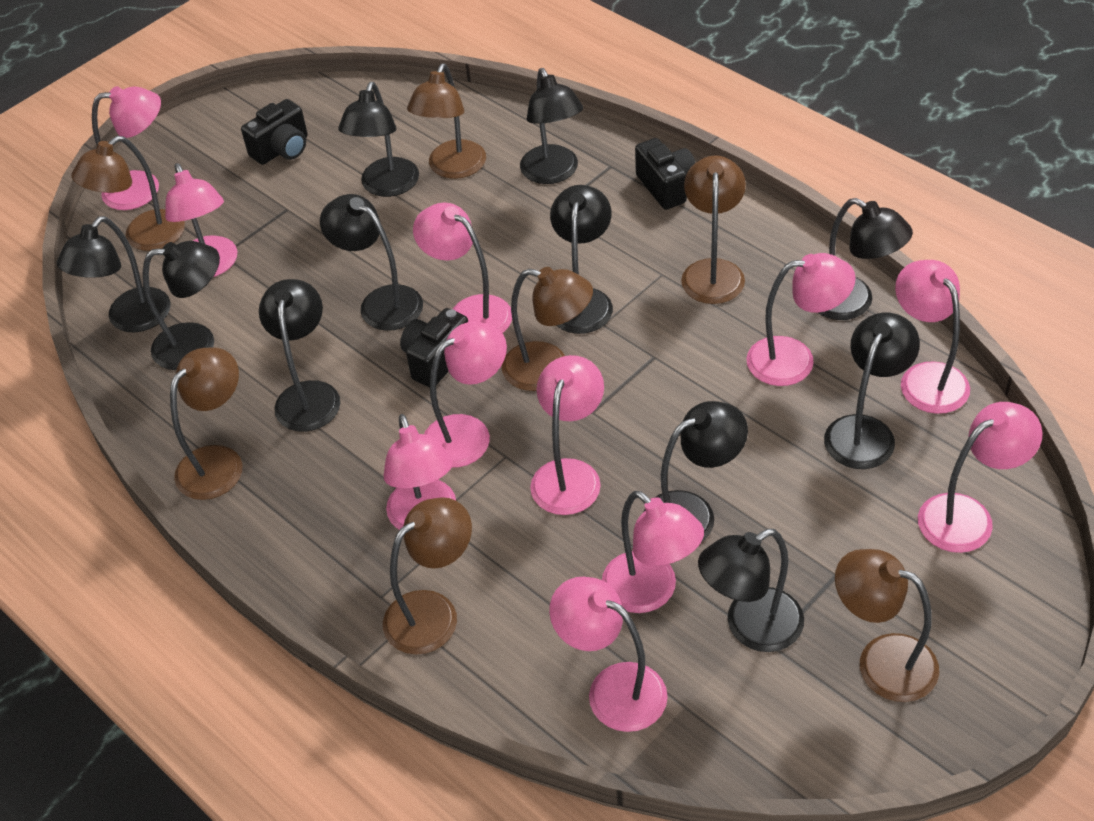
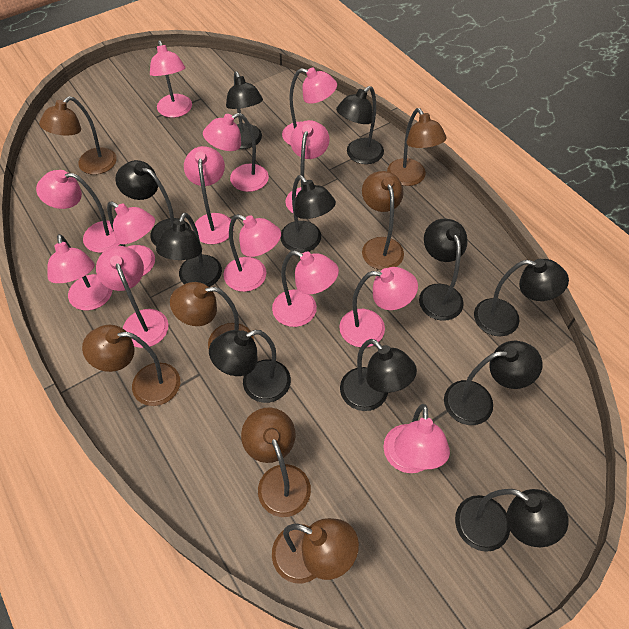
black camera: [241,99,308,165] [400,308,468,388] [635,138,696,210] = 3 -> none = 0
pink lamp: [92,86,161,210] [165,163,238,277] [383,414,456,530] [413,203,512,333] [424,322,507,468] [530,355,604,515] [549,577,668,732] [602,491,704,613] [746,253,856,386] [895,260,970,414] [918,402,1043,553] = 11 -> [36,170,120,253] [47,234,113,311] [96,246,168,348] [107,201,155,276] [150,40,192,118] [184,146,234,244] [203,113,269,192] [223,214,281,292] [272,251,339,327] [282,68,337,145] [285,120,330,213] [339,267,418,347] [383,404,450,473] = 13

